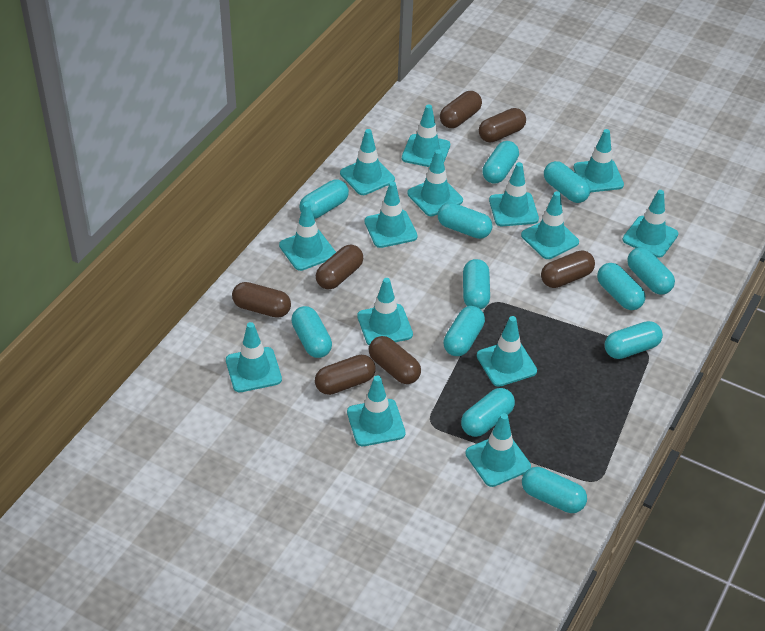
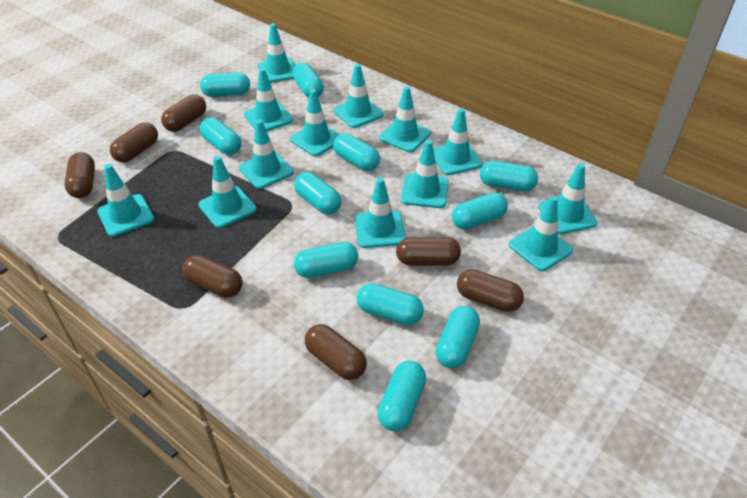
turquoise capsule: [291,306,332,358] [299,179,349,219] [438,202,492,239] [443,306,485,356] [461,388,515,437] [463,259,490,309] [482,141,519,184] [522,467,587,513] [544,161,590,203] [597,263,645,310] [605,321,663,359] [627,247,675,295] = 12 -> [199,118,241,155] [200,73,250,97] [292,63,324,97] [294,172,342,214] [294,242,358,278] [333,133,380,171] [357,283,424,325] [377,361,426,432] [435,306,480,368] [452,192,508,230] [480,161,538,191] = 11
turquoise traffic cone: [226,322,282,392] [279,202,336,271] [340,129,395,195] [347,376,405,446] [357,278,413,345] [364,181,418,248] [402,104,450,167] [407,150,463,216] [465,413,531,487] [477,316,537,387] [489,162,539,226] [521,191,579,259] [574,129,624,192] [622,190,678,258] = 14 -> [98,164,154,237] [198,156,257,228] [239,120,294,189] [244,68,293,131] [258,23,295,83] [290,89,340,156] [334,64,383,128] [355,178,406,248] [379,86,431,152] [401,140,449,208] [433,108,483,175] [509,196,573,271] [538,163,597,234] = 13

